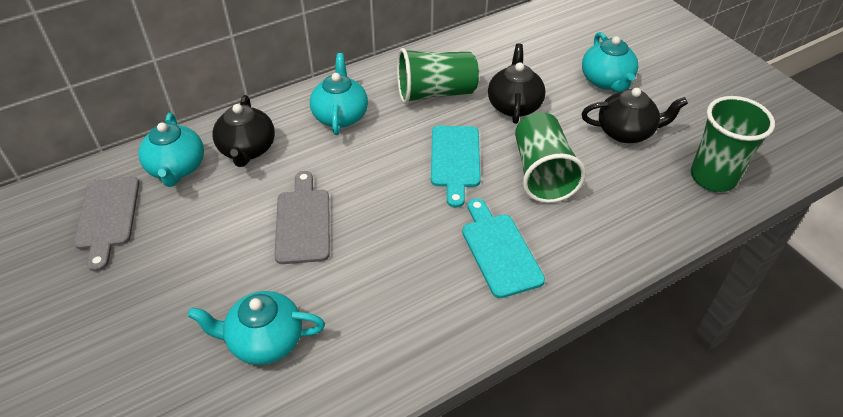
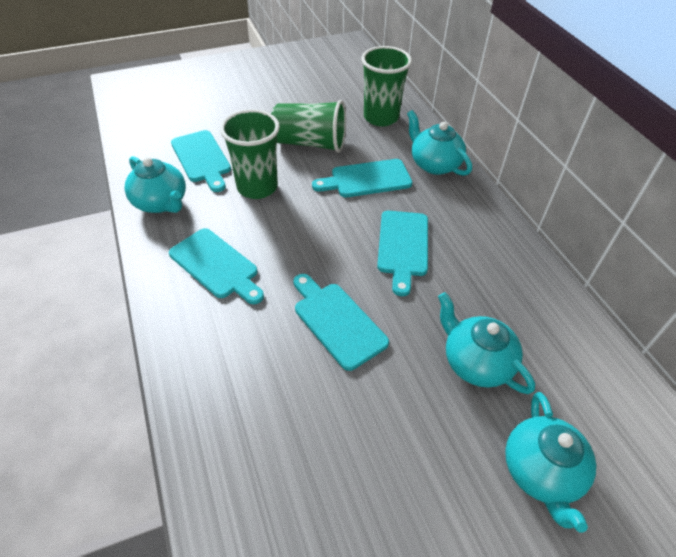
black teapot: [213,95,275,167] [488,43,546,124] [581,88,688,143] = 3 -> none = 0
grey cutting board: [74,176,139,271] [274,171,330,264] = 2 -> none = 0
turquoise cutting board: [431,126,481,208] [462,198,545,298] = 2 -> [169,228,264,304] [171,130,231,192] [294,274,389,371] [312,159,412,197] [377,211,428,296] = 5

